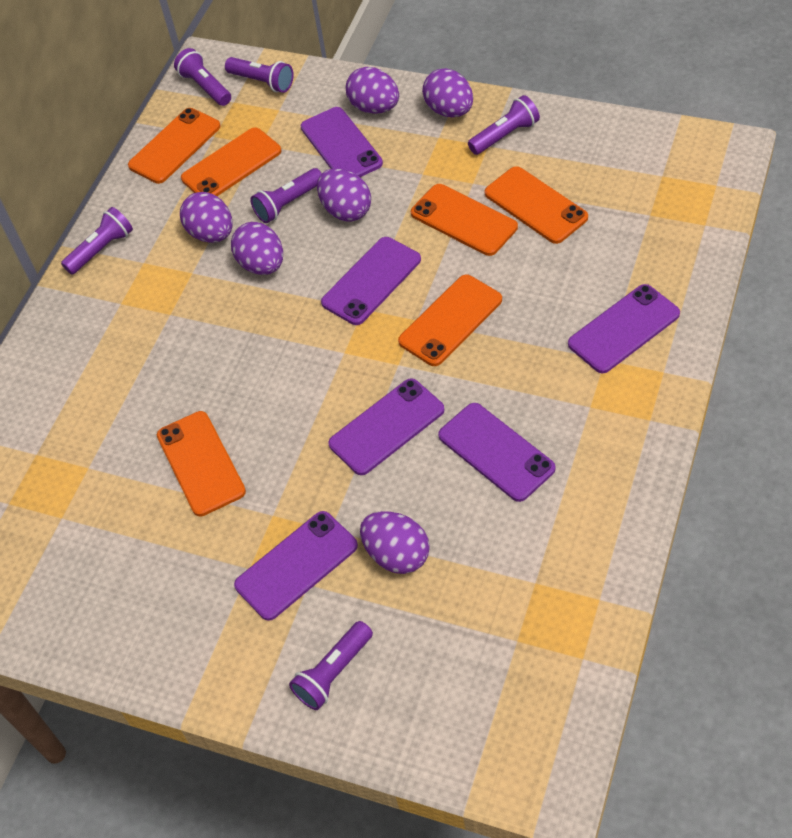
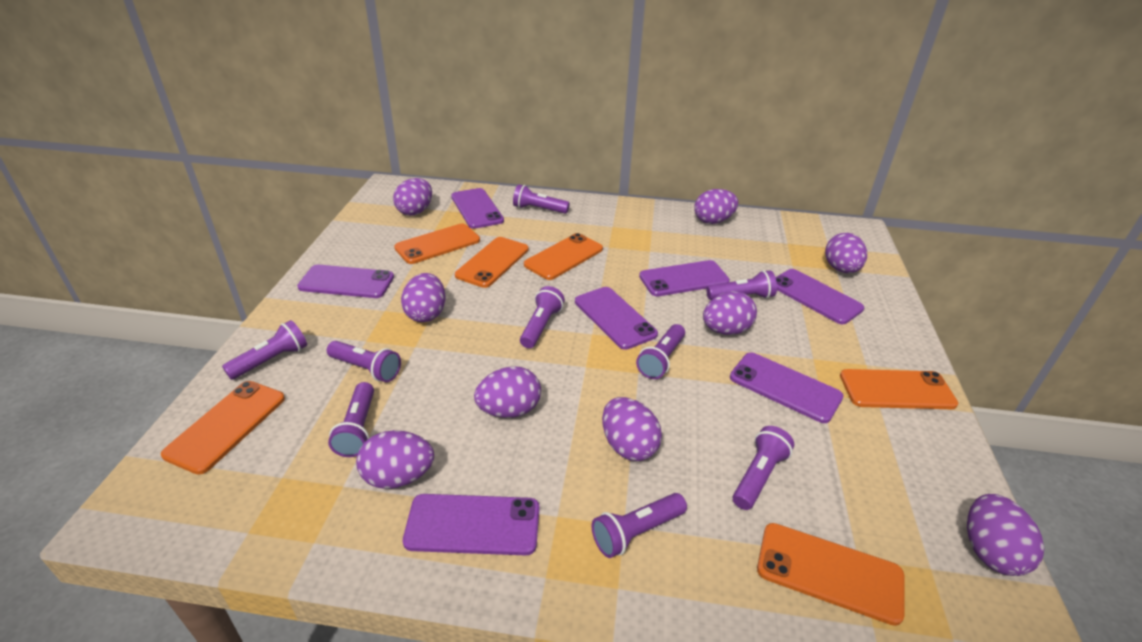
purple egg: [180,192,233,243] [231,222,283,275] [317,168,371,222] [346,67,399,114] [360,511,430,574] [422,68,473,117] = 6 -> [356,430,434,489] [393,178,432,216] [401,273,446,322] [474,366,541,418] [602,397,662,461] [694,189,738,224] [703,291,757,335] [825,233,867,273] [967,494,1044,576] = 9
purple flashlight: [61,207,133,275] [174,48,231,106] [225,57,294,93] [250,168,322,223] [289,621,373,710] [468,95,540,155] = 6 -> [222,320,307,380] [327,341,401,382] [328,382,374,457] [513,184,570,214] [520,286,565,348] [592,493,687,558] [636,324,685,379] [706,270,777,300] [733,426,794,510] = 9
purple phone: [234,511,358,621] [301,107,383,177] [321,237,421,325] [328,378,444,475] [438,403,555,502] [568,284,680,373] = 6 -> [297,265,394,298] [403,494,539,555] [451,188,504,229] [575,287,658,350] [639,260,730,296] [730,352,844,423] [776,269,864,324] = 7

